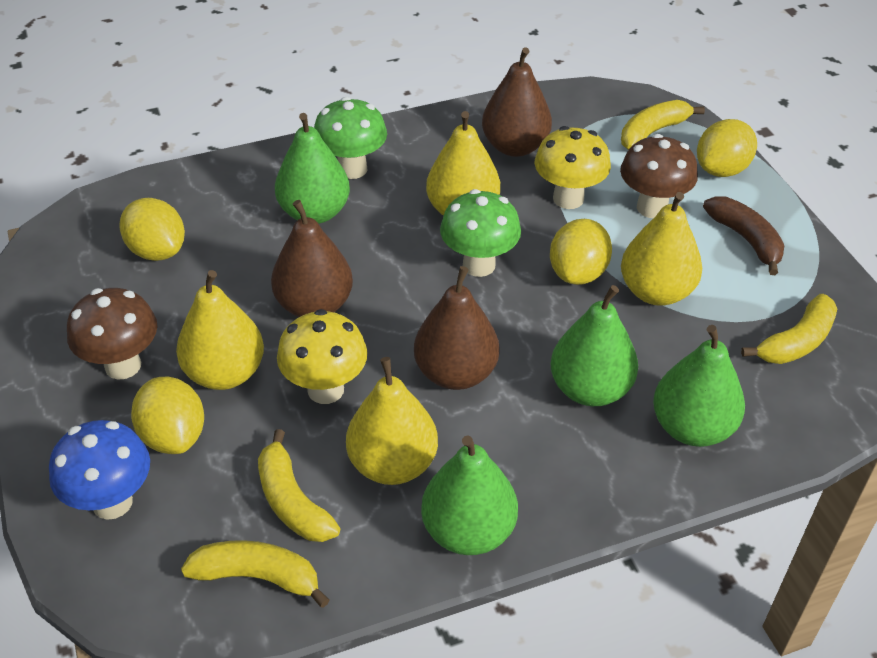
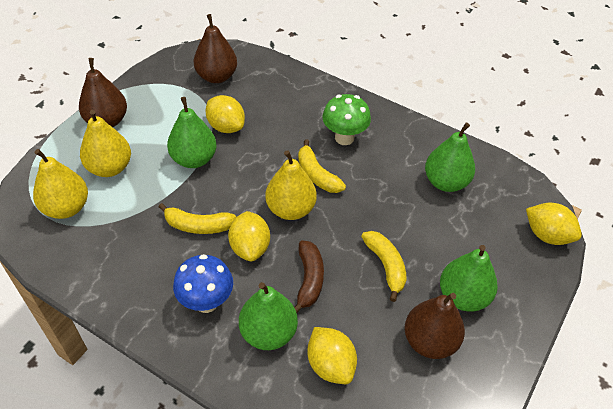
brown mushroom: [67,288,157,380] [620,134,698,218] = 2 -> none = 0
green mushroom: [314,97,387,179] [440,189,521,277] = 2 -> [322,94,371,145] = 1
yellow banana: [181,540,329,608] [258,429,341,542] [621,100,705,150] [741,294,837,364] = 4 -> [159,203,236,234] [298,139,346,193] [361,231,407,302] = 3
yellow mushroom: [277,309,367,404] [535,126,611,209] = 2 -> none = 0
yellow pear: [176,270,264,390] [346,357,438,485] [426,111,500,216] [621,192,702,306] = 4 -> [33,149,88,219] [80,110,131,177] [265,150,317,220] = 3

